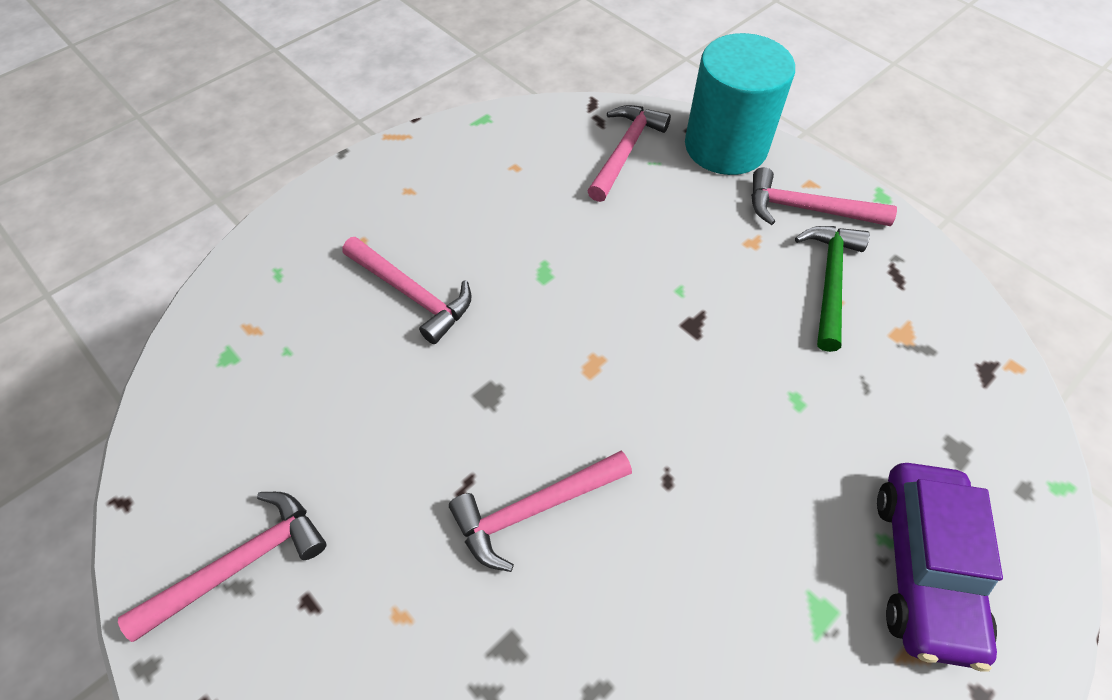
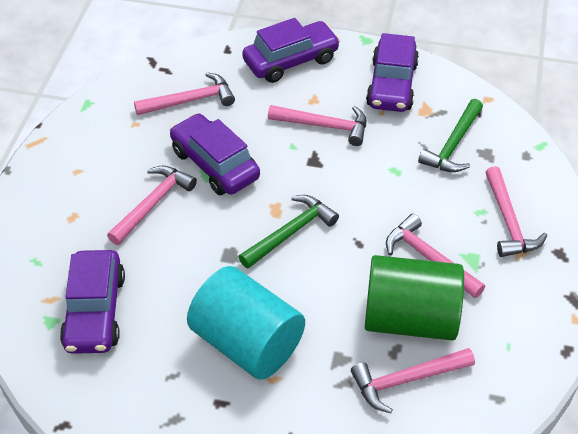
green cylinder: none = 0 -> [365,255,464,341] = 1
green hammer: [795,226,870,352] = 1 -> [239,195,339,269] [418,99,483,172] = 2
pink hammer: [118,492,327,642] [342,237,471,344] [449,451,632,572] [588,105,671,202] [751,167,897,226] = 5 -> [107,166,197,245] [134,72,235,115] [268,105,366,146] [351,348,475,413] [386,214,485,298] [485,166,547,257] = 6
purple car: [877,463,1003,672] = 1 -> [60,250,125,354] [170,113,260,195] [242,18,340,83] [366,33,419,112] = 4

